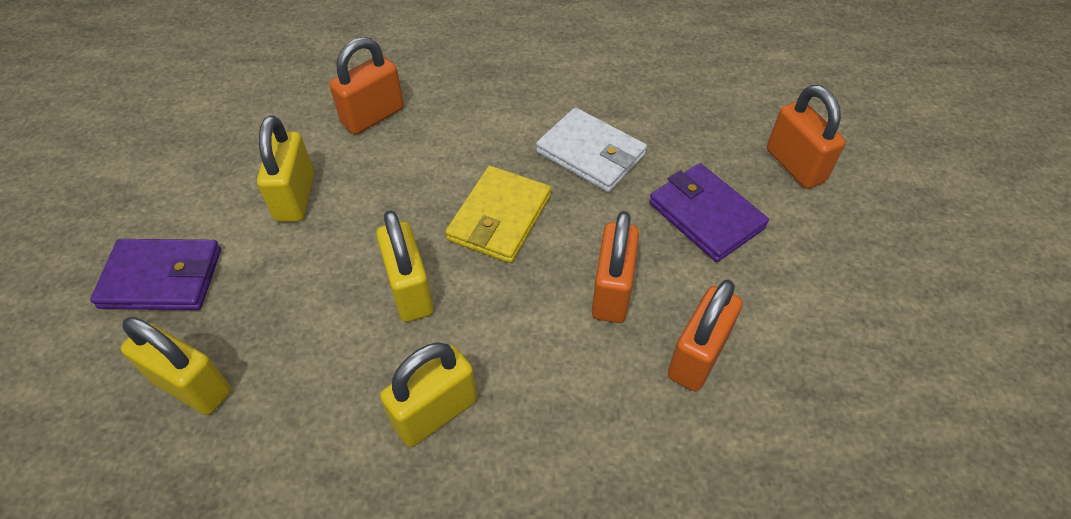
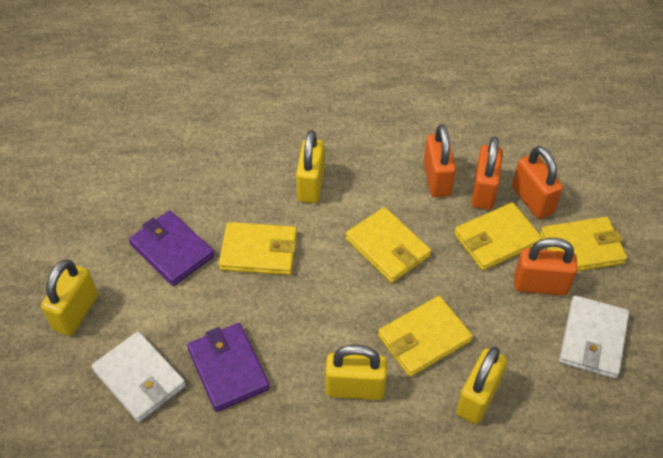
white wallet: [536,107,647,192] = 1 -> [91,331,186,422] [559,296,629,379] = 2
yellow wallet: [446,166,551,263] = 1 -> [219,222,297,275] [346,207,431,283] [378,296,473,377] [454,203,542,271] [540,217,627,271] = 5

